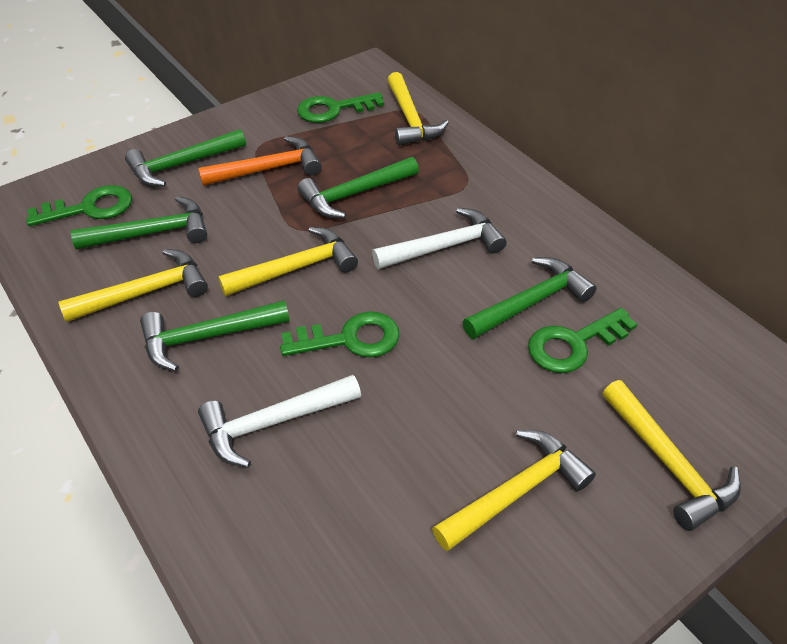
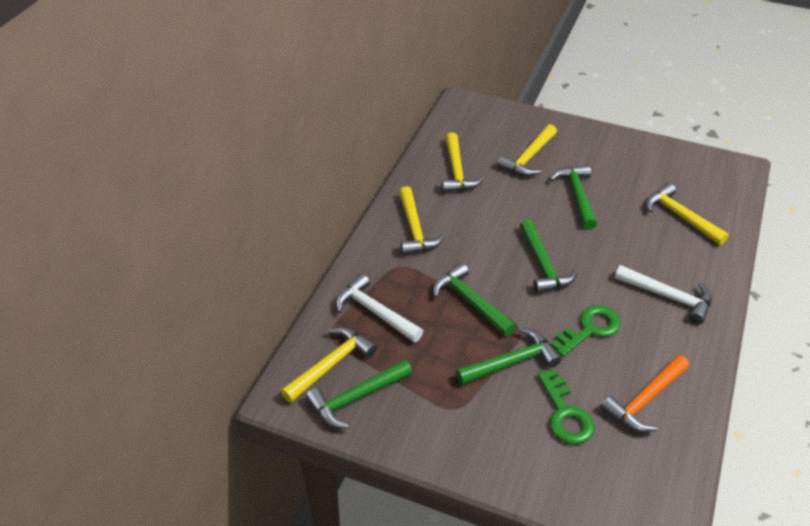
green key: [26,185,132,226] [280,311,399,357] [297,92,384,123] [528,308,637,373] = 4 -> [537,369,595,444] [551,305,621,357] = 2

